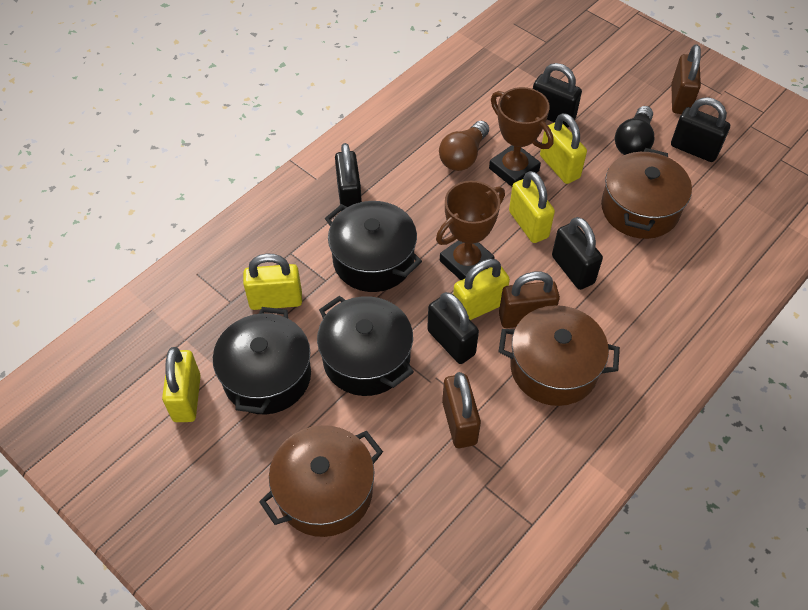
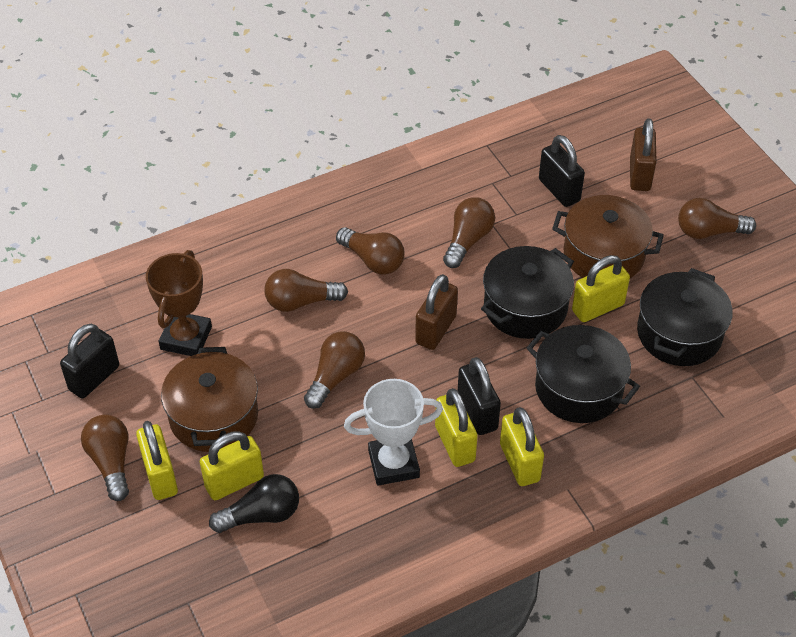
black padlock: [335,143,362,211] [427,292,479,364] [533,63,582,127] [552,217,603,290] [671,97,730,162] = 5 -> [60,324,119,398] [458,357,501,435] [539,135,585,207] = 3
brown light bulb: [439,120,489,171] = 1 -> [81,415,129,501] [265,269,348,312] [304,331,365,409] [336,227,404,275] [443,197,495,268] [678,198,756,239] = 6
brown padlock: [442,372,481,448] [499,271,560,328] [671,44,701,114] = 3 -> [415,274,458,350] [630,118,657,191] = 2
brown pot: [259,425,383,537] [498,305,620,406] [601,148,692,239] = 3 -> [161,347,258,452] [552,195,664,278] = 2
brown trophy: [436,181,505,280] [489,87,553,187] = 2 -> [146,250,212,356] = 1
white trophy: none = 0 -> [344,379,443,485] = 1

